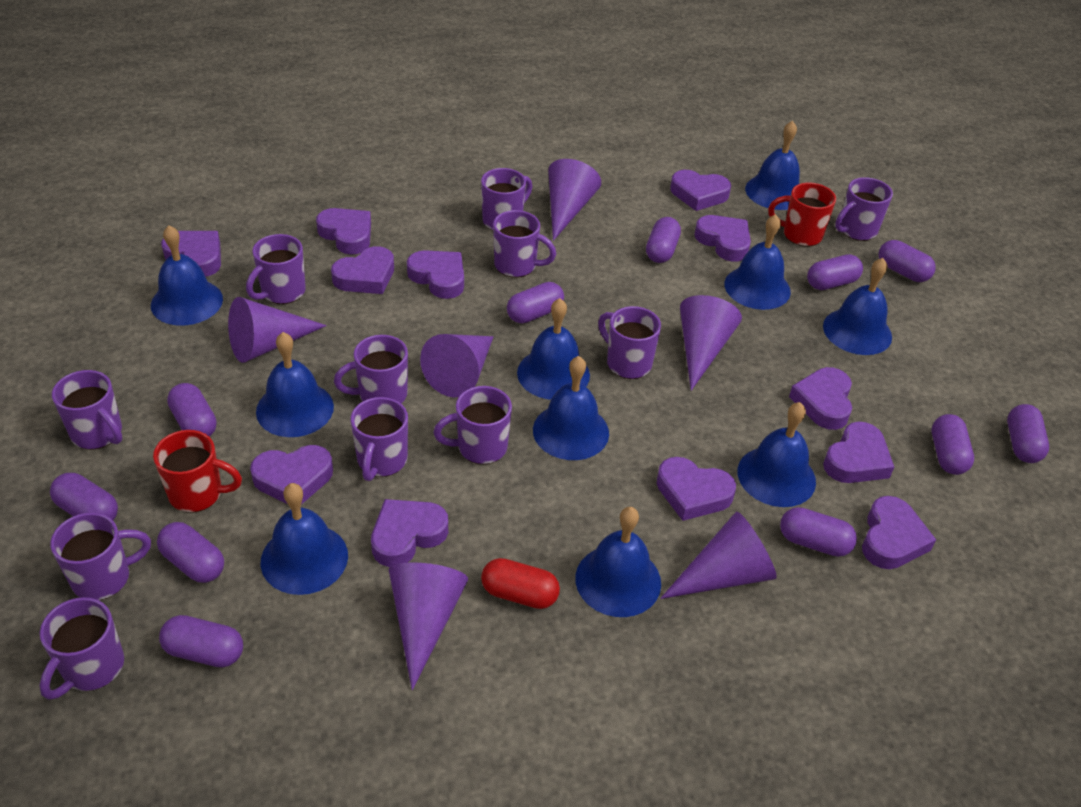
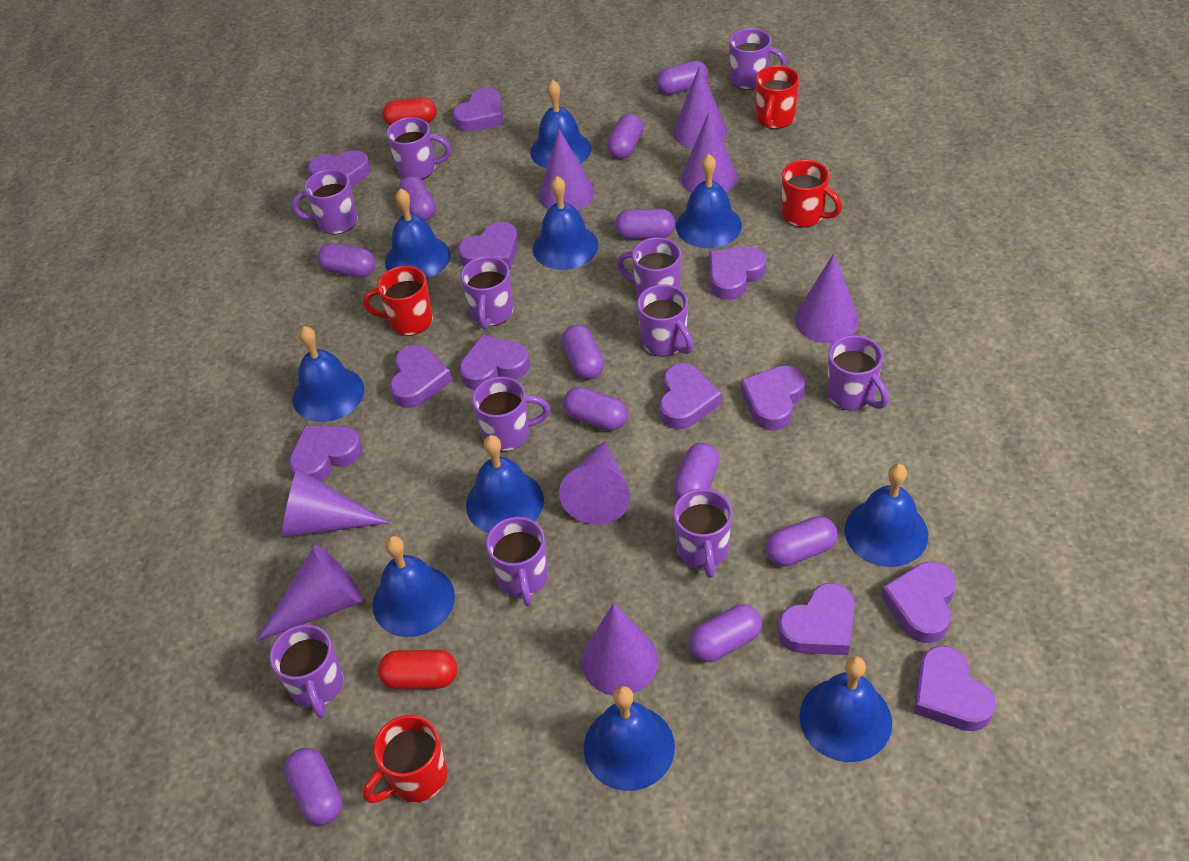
purple cone: [228,297,327,363] [389,562,468,690] [420,334,493,398] [548,159,601,241] [660,511,777,599] [680,295,742,391] = 6 -> [256,545,363,642] [282,468,390,538] [539,129,595,211] [559,441,630,525] [581,603,658,695] [673,65,727,148] [681,112,737,193] [795,253,859,343] = 8
red capsule: [481,558,560,609] = 1 -> [378,650,457,689] [382,97,436,125] = 2
red mug: [153,430,242,512] [768,183,836,247] = 2 -> [363,266,433,336] [363,715,447,803] [756,65,799,129] [782,160,842,227] = 4

